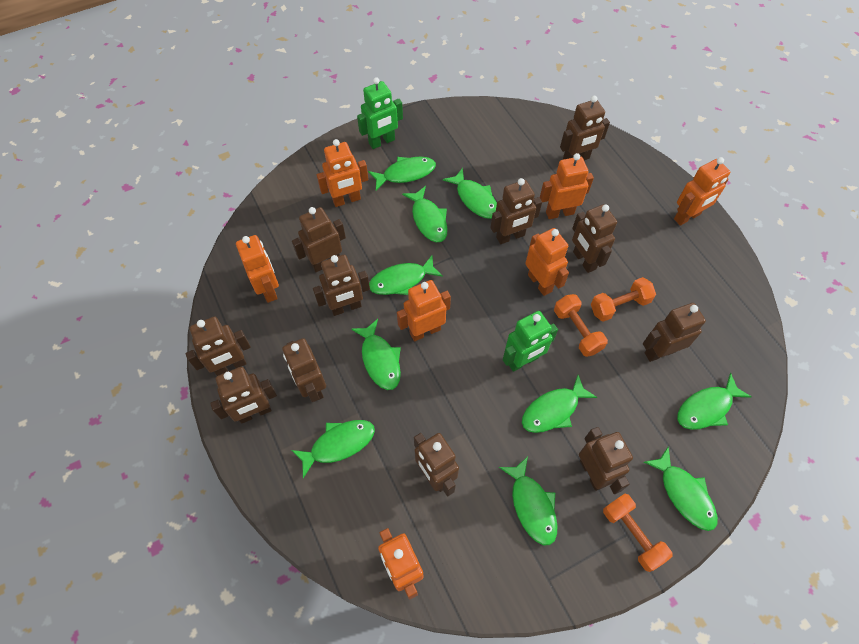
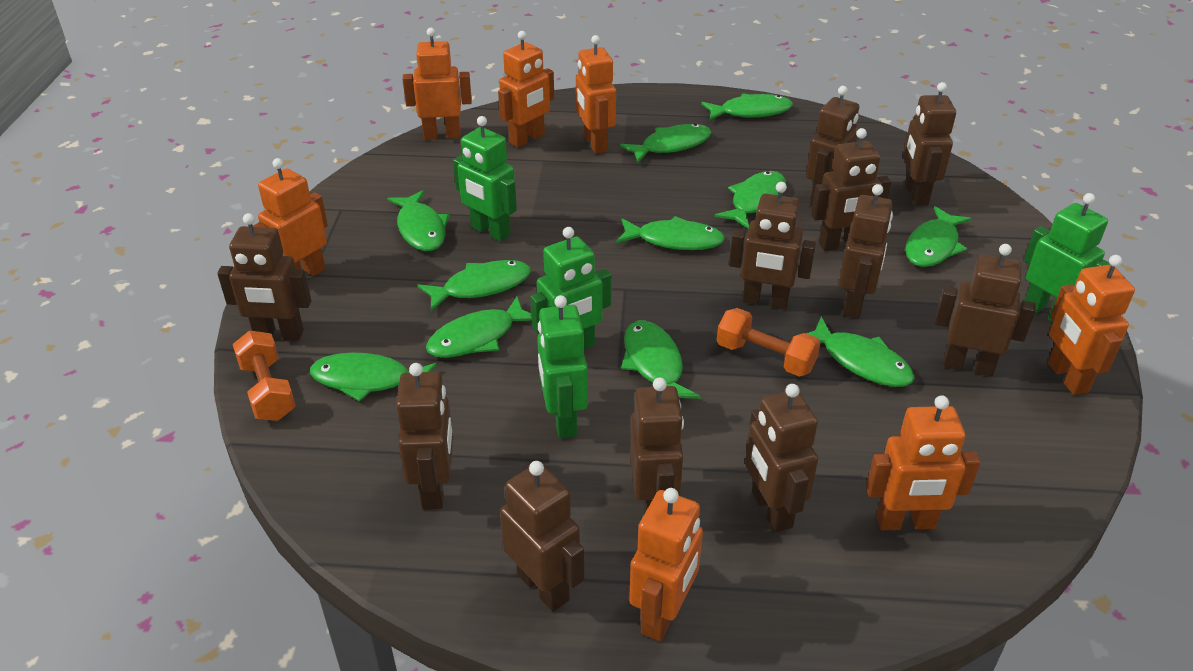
green fish: [291,420,375,478] [351,319,401,390] [368,157,436,190] [369,254,443,295] [402,186,448,242] [443,168,497,219] [499,456,557,545] [522,375,597,433] [644,446,718,531] [677,373,751,430] = 10 -> [310,353,437,402] [387,190,450,251] [418,260,531,311] [426,296,532,358] [616,216,725,250] [620,124,711,162] [621,321,701,399] [701,93,793,121] [714,171,786,228] [806,317,915,387] [905,206,972,267] = 11
green robot: [357,77,403,149] [503,311,558,372] = 2 -> [453,116,517,241] [530,227,612,350] [537,295,588,439] [1024,193,1110,322] = 4
orange dumbbell: [554,294,608,357] [591,277,656,322] [603,494,673,572] = 3 -> [233,330,295,421] [717,308,821,377] = 2

